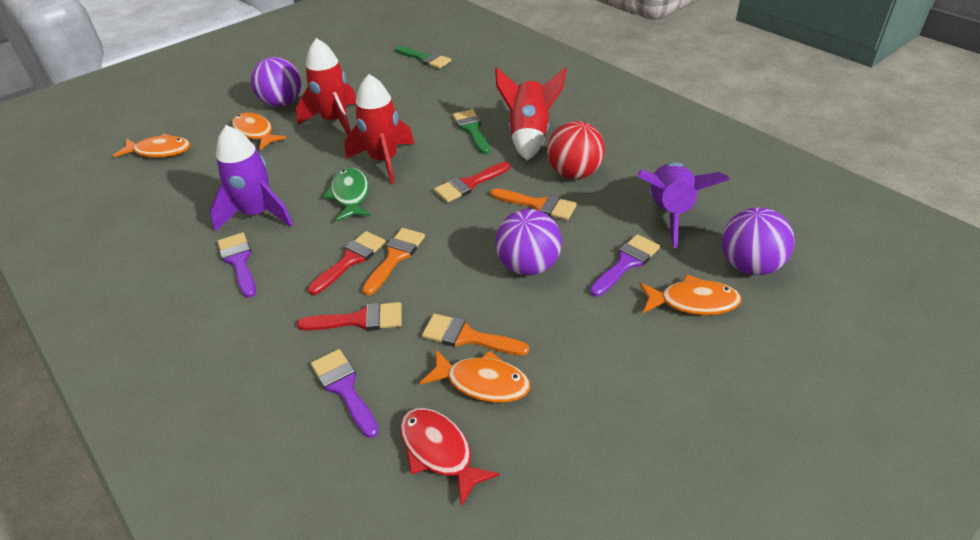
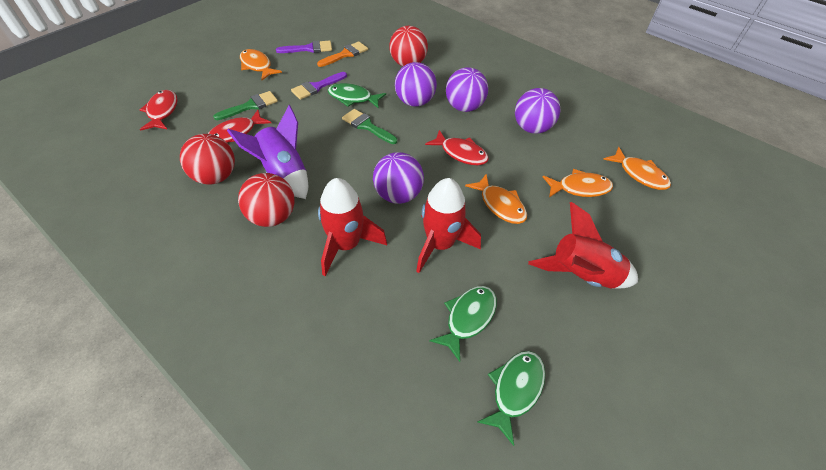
green fish: [323,168,371,221] = 1 -> [328,83,386,108] [429,286,497,362] [477,351,545,446] = 3
orange brush: [362,228,425,295] [422,314,529,356] [490,188,577,220] = 3 -> [317,41,368,67] = 1
purple ball: [251,57,301,107] [495,209,562,275] [722,207,795,275] = 3 -> [373,152,424,204] [395,62,437,107] [446,67,488,112] [515,88,561,134] = 4
purple brush: [217,233,256,298] [311,349,379,438] [590,234,660,297] = 3 -> [276,40,332,53] [291,72,347,100] = 2
purple rocket: [210,125,293,232] [638,162,730,248] = 2 -> [227,105,308,199] = 1
red ball: [547,121,605,179] = 1 -> [180,134,235,185] [238,173,295,227] [389,26,428,66] = 3
red brush: [297,302,402,331] [308,231,386,295] [434,162,510,203] = 3 -> none = 0
red fish: [400,408,500,506] = 1 -> [140,90,177,131] [208,110,271,143] [425,130,489,165] = 3

